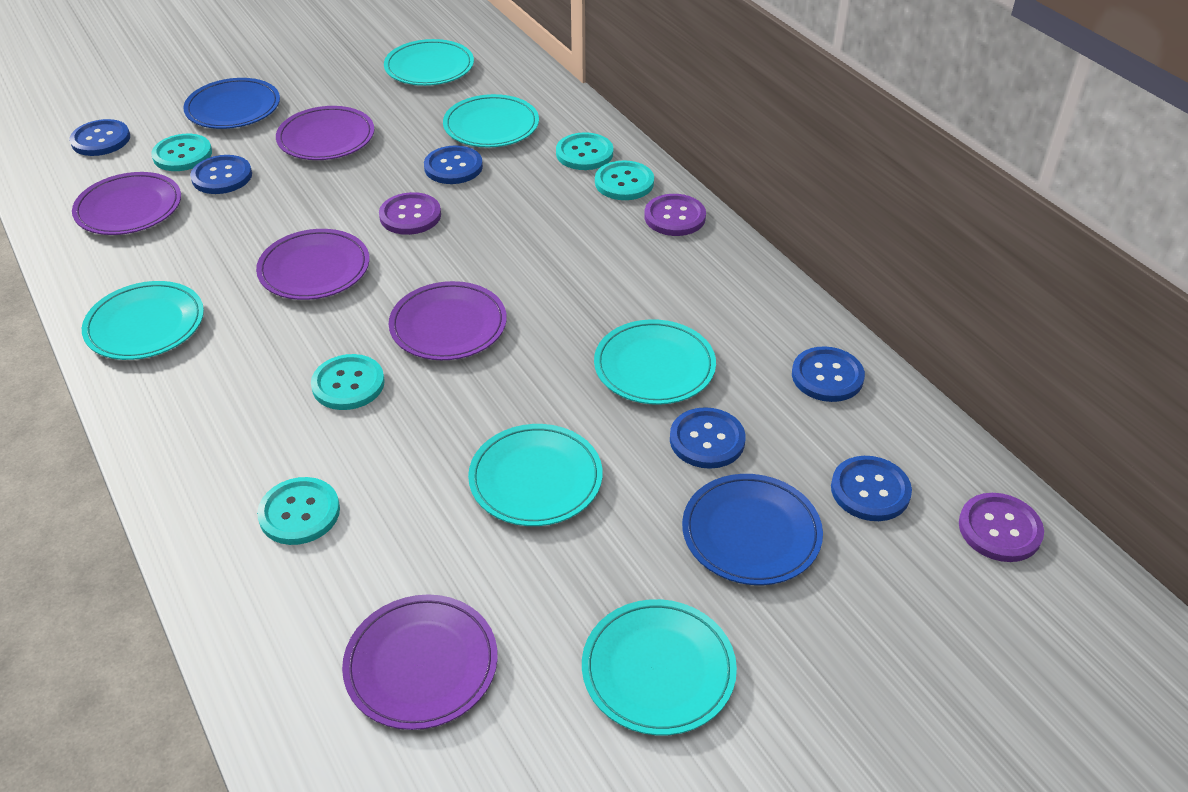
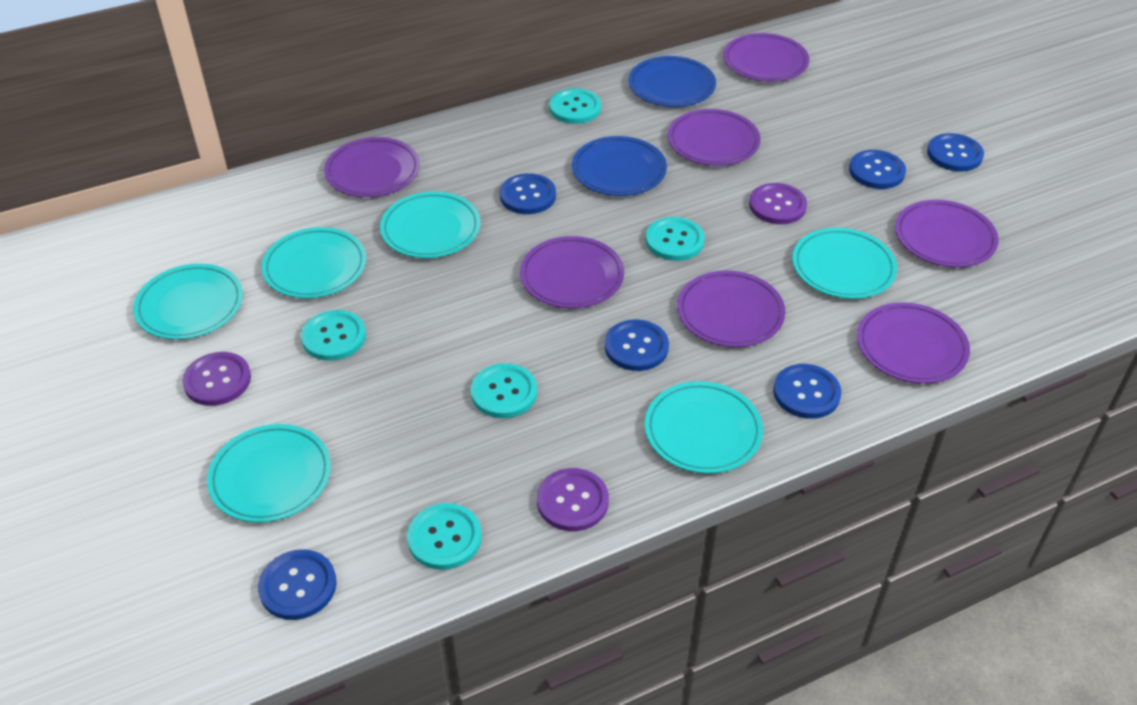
purple plate: [72,172,181,235] [256,229,369,300] [276,106,374,160] [342,595,498,730] [389,281,507,360] = 5 -> [324,137,420,197] [520,236,624,308] [668,109,761,166] [677,270,785,347] [723,33,809,82] [857,302,970,384] [895,200,999,267] = 7

